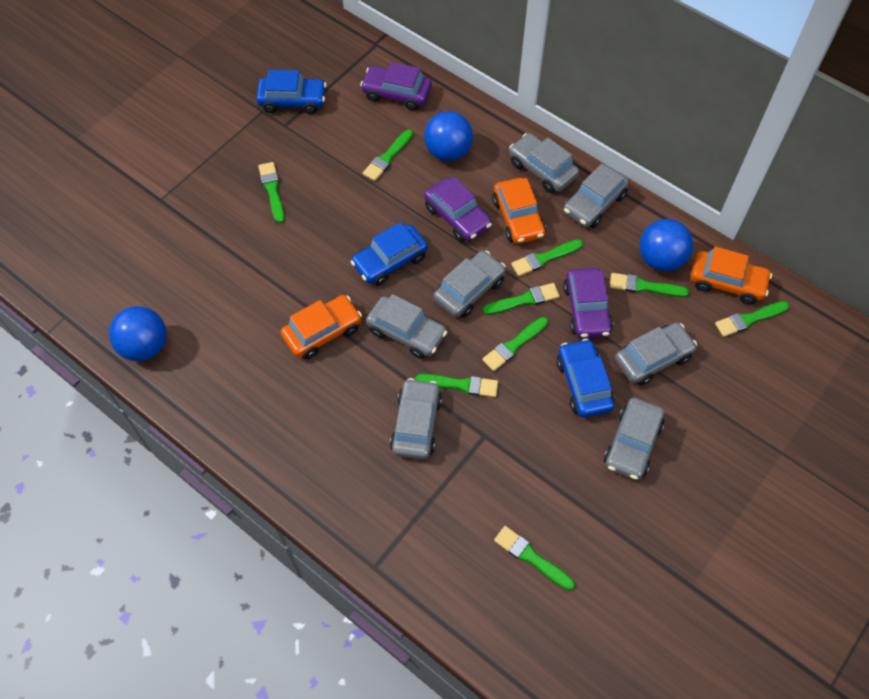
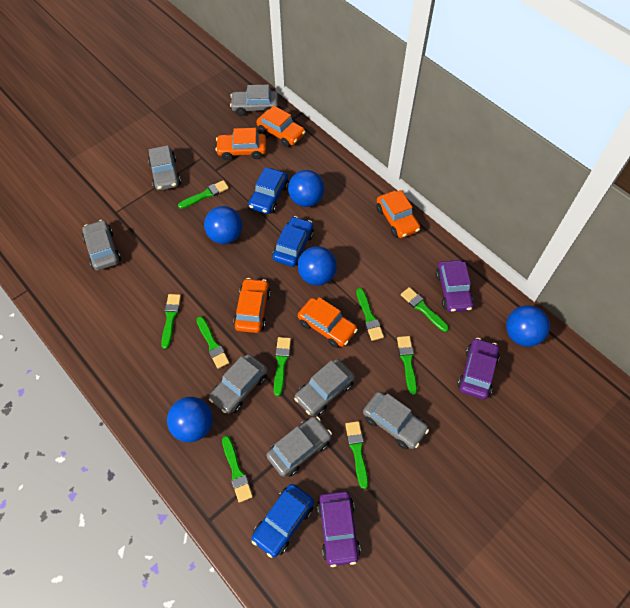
blue ball: [109,306,167,361] [424,111,473,161] [639,219,693,272] = 3 -> [167,397,213,442] [204,206,242,244] [288,170,325,207] [298,246,337,286] [506,305,550,347] = 5
orange car: [281,295,362,359] [492,178,546,244] [691,246,772,304] = 3 -> [216,128,266,160] [233,278,271,333] [256,106,306,147] [298,297,358,348] [376,190,420,238] = 5

